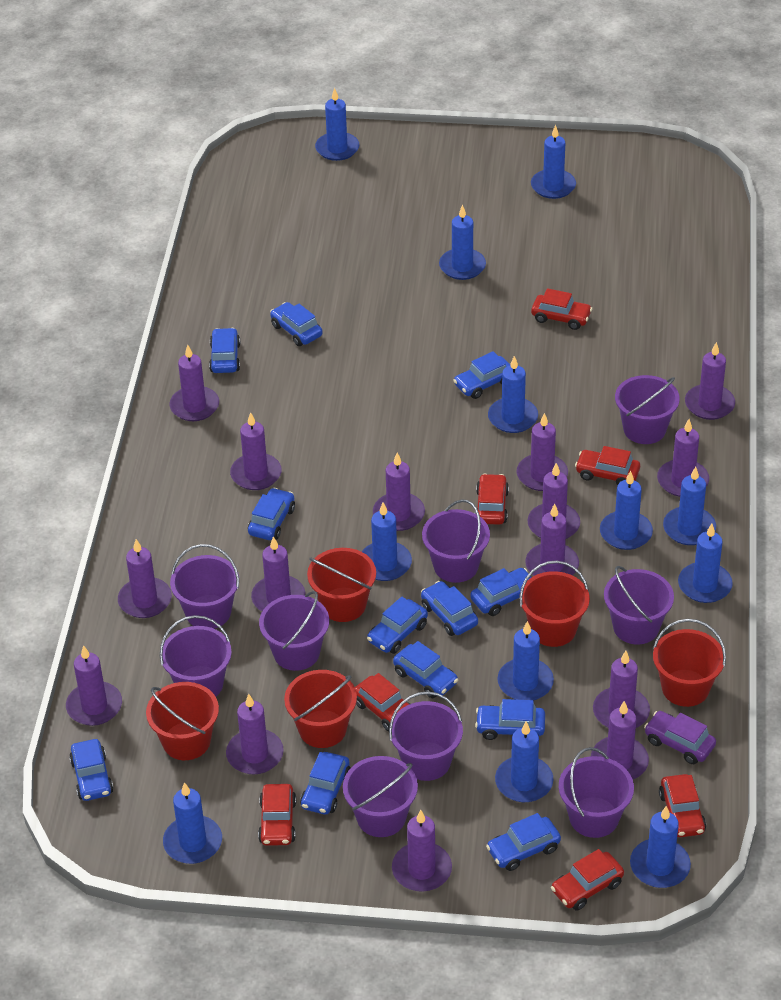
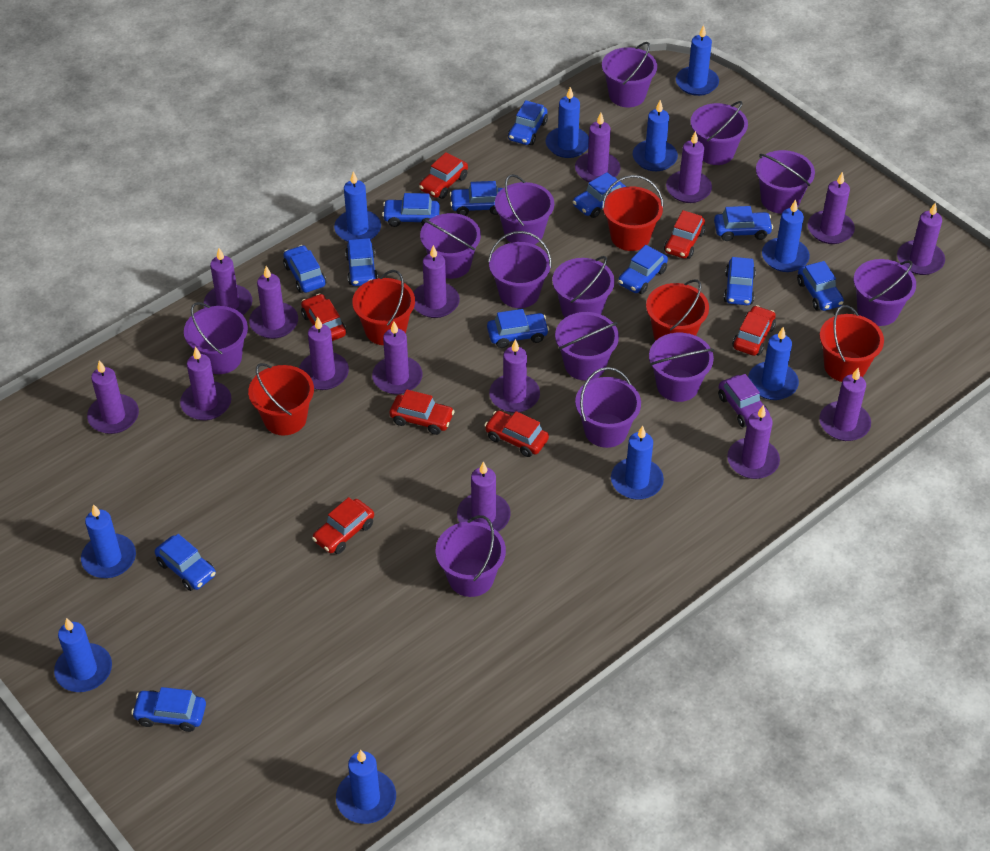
blue candle: [163,782,222,864] [315,88,359,161] [362,502,412,581] [439,205,486,280] [488,356,538,433] [495,722,553,802] [497,621,554,701] [531,125,576,199] [600,471,653,550] [630,806,691,888] [663,467,716,545] [678,524,733,603] = 12 -> [54,618,112,692] [81,504,136,578] [334,171,381,242] [336,750,396,824] [546,87,589,158] [611,426,664,500] [633,100,678,171] [676,25,719,96] [748,327,799,400] [762,199,810,272] = 10
blue car: [69,739,113,801] [209,328,240,373] [248,488,295,540] [270,302,323,346] [300,752,350,814] [367,597,428,654] [393,641,458,698] [421,581,478,636] [453,351,510,399] [470,568,531,616] [475,699,545,740] [486,813,561,871] = 12 -> [131,687,206,732] [155,534,216,591] [283,245,326,293] [345,238,378,286] [382,193,440,227] [450,181,503,216] [487,309,549,348] [508,100,548,145] [573,172,626,218] [618,245,668,294] [714,206,773,241] [723,257,756,305] [797,261,844,311] = 13
purple bucket: [160,615,232,696] [170,544,239,629] [259,591,329,671] [343,756,418,837] [389,691,463,781] [422,499,490,583] [559,747,634,838] [604,566,674,645] [615,375,680,444] = 9 -> [184,302,248,374] [420,213,481,279] [436,515,506,597] [488,231,552,308] [495,174,554,245] [552,256,615,318] [555,312,619,381] [575,367,641,448] [602,42,657,107] [649,333,714,402] [690,101,748,165] [756,150,815,214] [854,259,916,326] = 13

